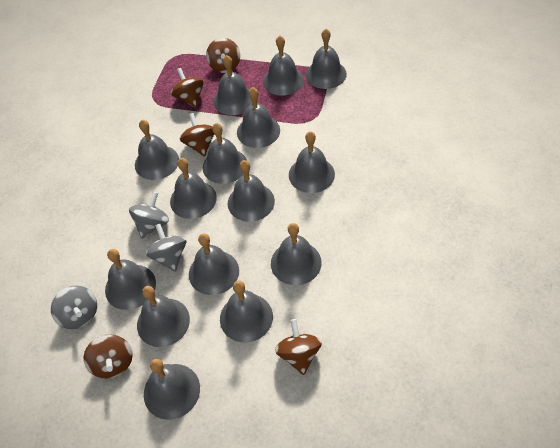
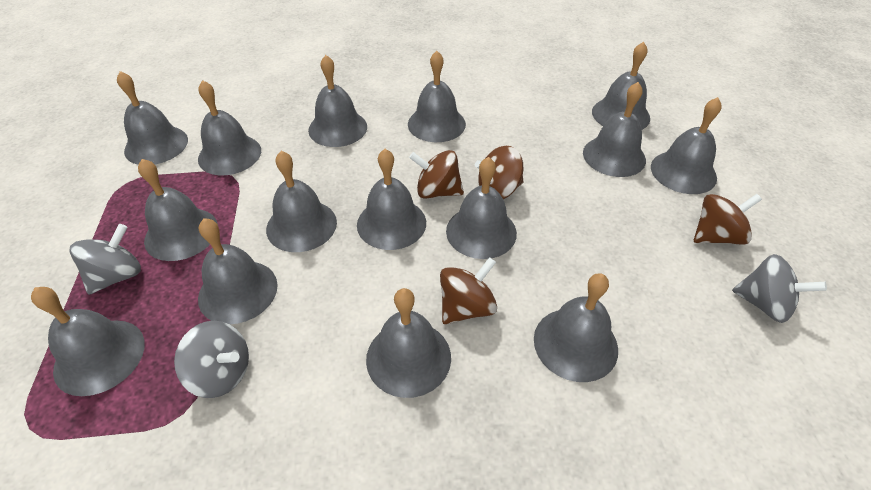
brown spinning top: [83,334,133,378] [171,68,204,108] [179,113,214,157] [206,38,240,73] [275,319,322,375] = 5 -> [409,150,464,199] [440,257,497,324] [475,146,523,199] [694,194,762,245] = 4

